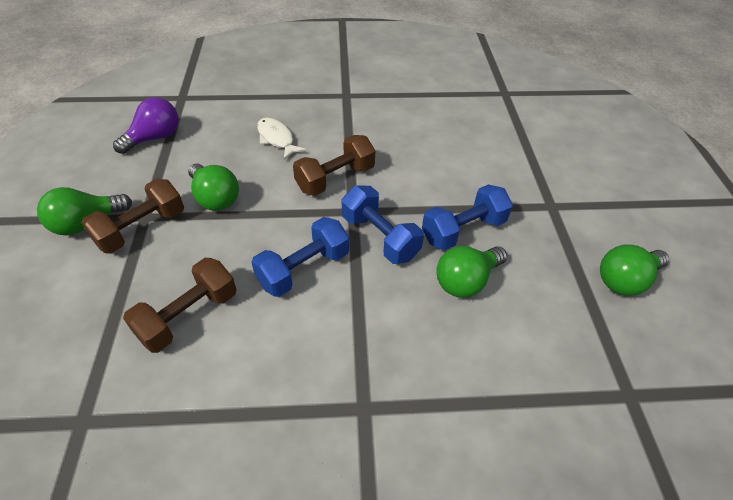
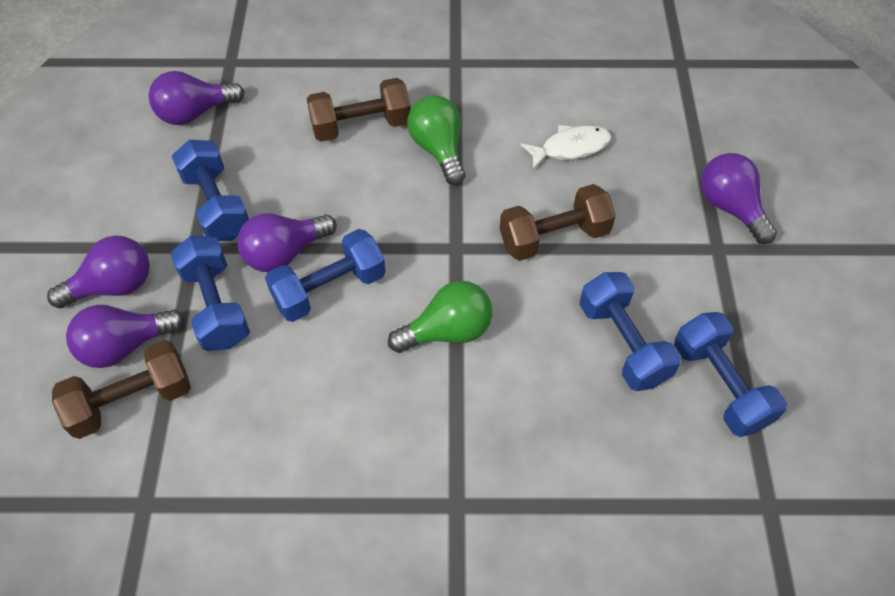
blue dumbbell: [251,217,349,297] [342,186,424,264] [422,184,513,250] = 3 -> [171,236,250,351] [172,140,249,241] [265,229,386,322] [579,272,681,391] [674,312,787,437] = 5
green light bulb: [37,187,132,235] [188,163,239,211] [436,246,507,298] [600,244,669,296] = 4 -> [388,281,492,353] [407,95,465,185] = 2
purple light bulb: [113,97,179,154] = 1 -> [47,236,150,308] [66,305,185,368] [149,71,245,125] [238,213,337,272] [700,153,777,244] = 5

